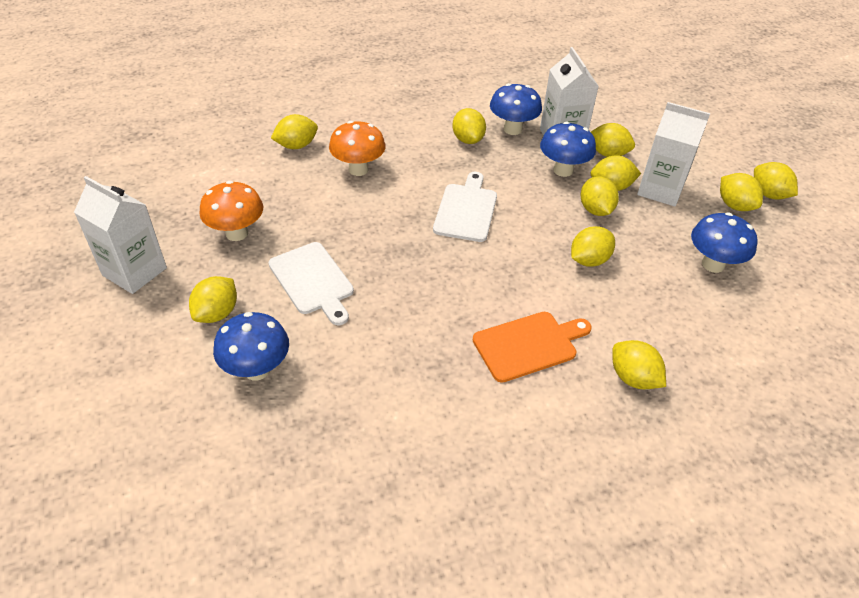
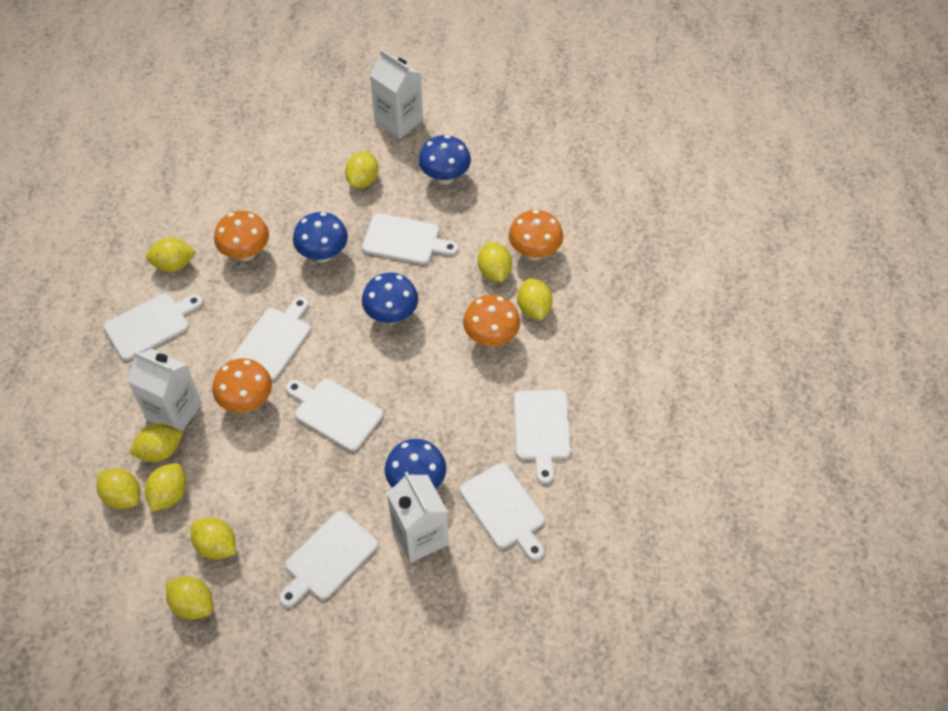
orange cutting board: [473,312,592,383] = 1 -> none = 0
orange mushroom: [199,181,263,241] [329,121,386,176] = 2 -> [213,358,272,413] [214,211,269,261] [463,295,520,346] [509,210,563,260] = 4
white cutting board: [268,242,354,325] [433,172,497,242] = 2 -> [104,293,203,360] [232,297,311,381] [279,511,378,607] [286,379,383,451] [362,213,458,264] [460,463,545,560] [514,390,571,484] = 7
yellow lemon: [189,276,237,323] [271,114,318,149] [452,108,486,144] [571,226,615,267] [581,176,619,216] [591,123,635,157] [591,155,641,191] [612,340,666,389] [720,173,763,211] [754,162,798,200] = 10 -> [96,468,140,509] [130,424,183,462] [145,463,186,512] [146,237,196,272] [166,576,213,620] [191,518,236,560] [345,152,379,188] [478,242,512,282] [517,278,553,320] = 9

